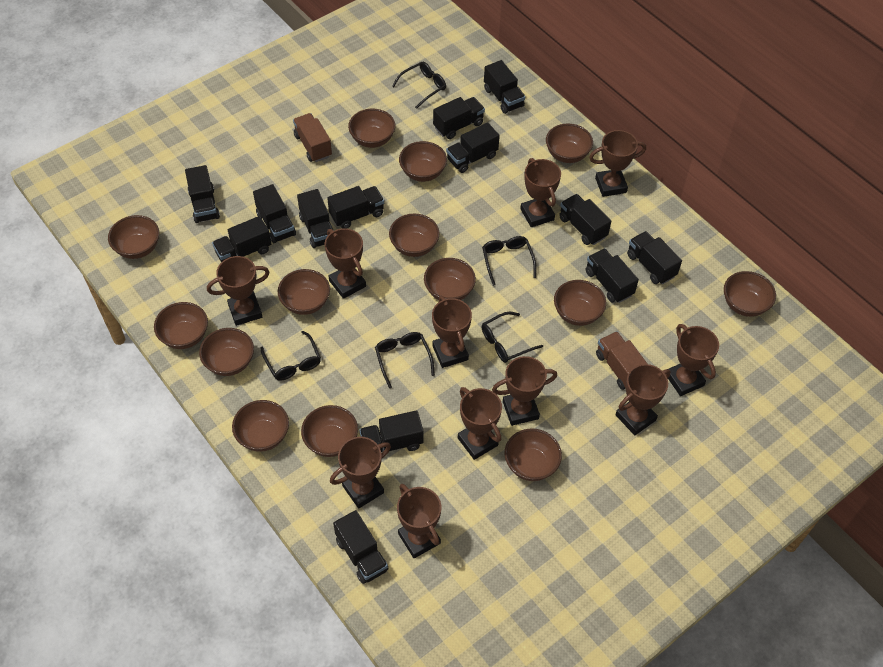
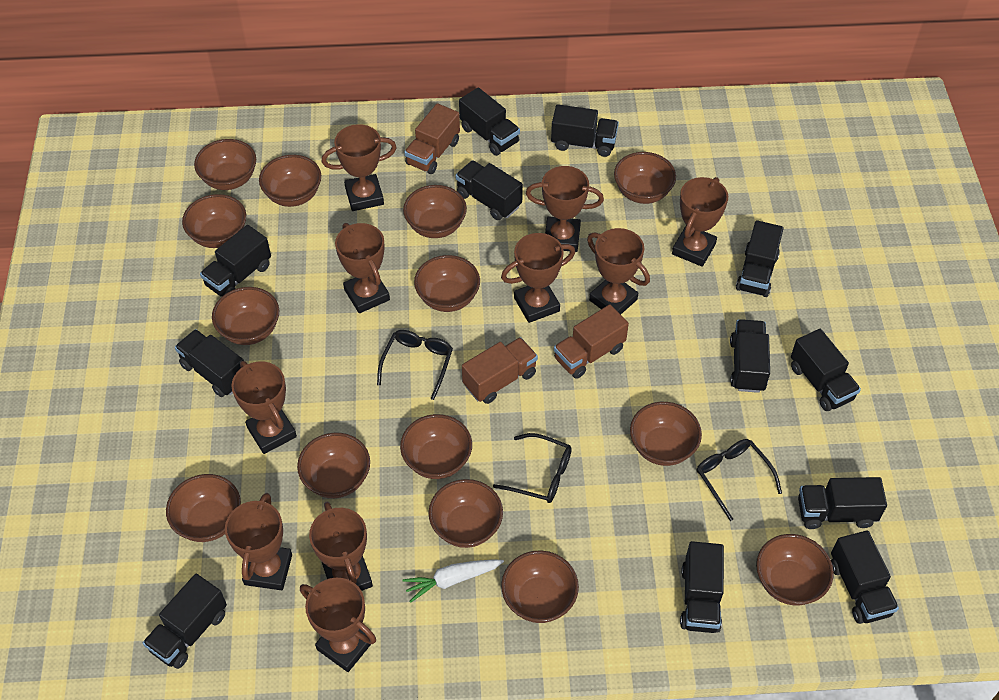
black glasses: [261,331,321,381] [375,332,435,388] [392,62,446,109] [482,236,536,286] [482,312,543,363] = 5 -> [377,330,453,400] [493,433,572,503] [697,439,782,521] = 3
black truck: [185,165,220,223] [212,216,271,262] [253,184,296,243] [297,189,333,248] [327,186,384,228] [333,510,389,584] [360,410,424,452] [433,97,485,139] [446,123,500,173] [484,60,525,114] [559,194,611,245] [586,248,639,303] [627,231,682,284] = 13 -> [143,574,227,669] [175,329,244,397] [200,225,271,297] [456,160,523,220] [459,87,520,156] [551,104,619,157] [680,541,724,633] [730,319,770,393] [736,220,784,297] [791,329,861,411] [798,477,887,529] [831,530,899,624] = 12
brown trophy: [207,256,270,326] [325,228,366,299] [330,437,391,508] [397,484,441,558] [432,296,472,368] [458,387,502,460] [492,356,557,426] [520,158,561,227] [589,130,646,197] [615,364,671,435] [668,324,719,396] = 11 -> [225,493,292,590] [231,361,297,454] [300,578,376,672] [309,502,373,591] [322,124,397,211] [335,223,390,313] [501,233,575,323] [526,166,604,252] [587,228,650,314] [672,177,728,267] = 10
brown truck: [293,113,332,162] [596,331,647,390] = 2 -> [405,103,460,174] [462,337,538,404] [554,304,629,379] = 3
white carrot: none = 0 -> [402,559,504,603] = 1

